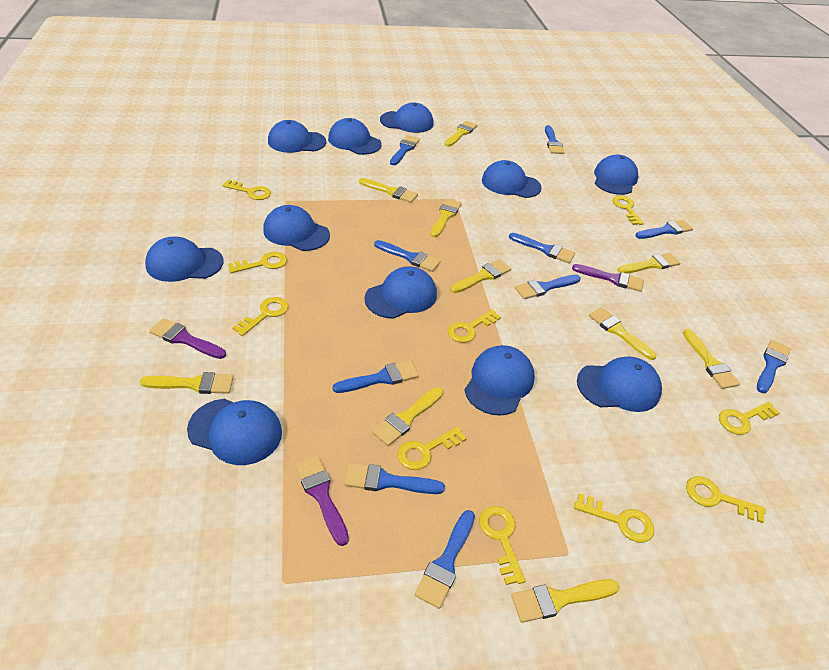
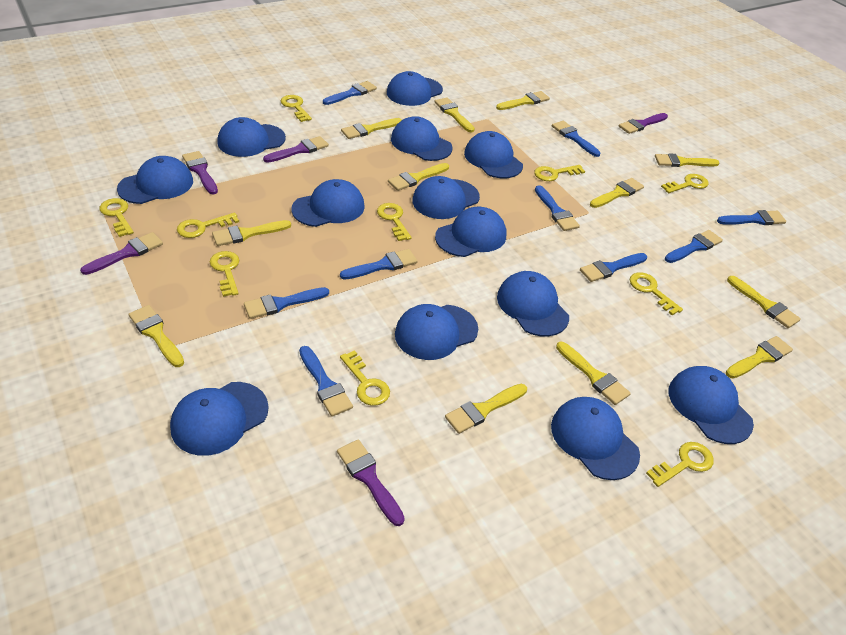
blue brush: [332,360,419,393] [344,463,445,494] [374,240,441,272] [390,135,420,165] [414,510,475,609] [509,233,575,263] [515,274,581,299] [545,125,565,154] [635,220,693,239] [757,340,791,393] = 10 -> [244,287,329,319] [299,346,353,417] [323,81,377,105] [340,249,417,280] [535,185,580,231] [552,121,601,157] [580,253,647,282] [665,230,723,263] [717,210,786,225] = 9
blue cap: [145,236,223,282] [187,399,282,465] [263,205,330,251] [268,120,326,153] [328,118,382,155] [364,266,437,319] [380,103,434,133] [464,345,535,416] [482,160,542,198] [577,356,662,412] [594,154,638,195] = 11 -> [117,156,193,204] [170,382,269,456] [217,117,286,157] [291,179,365,227] [387,71,443,106] [391,116,452,161] [395,304,478,360] [412,176,480,219] [435,207,507,257] [464,131,523,178] [497,271,569,336] [551,397,640,480] [668,366,754,444] = 13
purple brush: [149,318,226,359] [295,456,349,546] [572,264,644,292] = 3 -> [80,232,163,275] [182,151,218,195] [263,136,329,163] [337,439,405,526] [619,113,668,134] = 5
yellow brush: [140,372,234,394] [359,178,418,203] [372,387,443,446] [431,198,462,237] [445,121,477,146] [450,259,511,293] [511,579,619,623] [589,307,657,360] [617,253,681,273] [683,329,740,389] = 10 -> [128,305,184,367] [212,220,291,246] [341,118,402,139] [388,163,449,191] [434,97,475,133] [445,384,527,434] [496,91,550,110] [556,342,631,405] [590,178,644,208] [655,153,720,167] [726,336,793,378] [727,276,801,328] = 12

